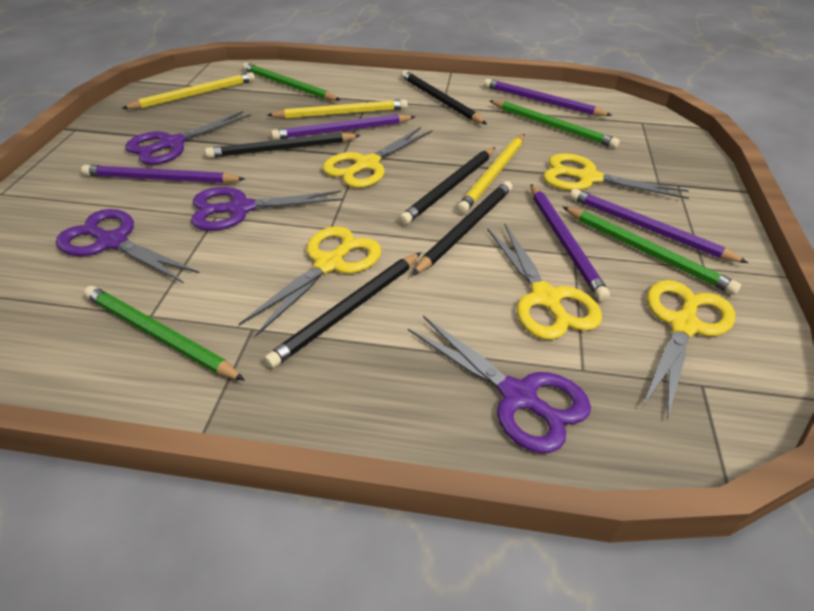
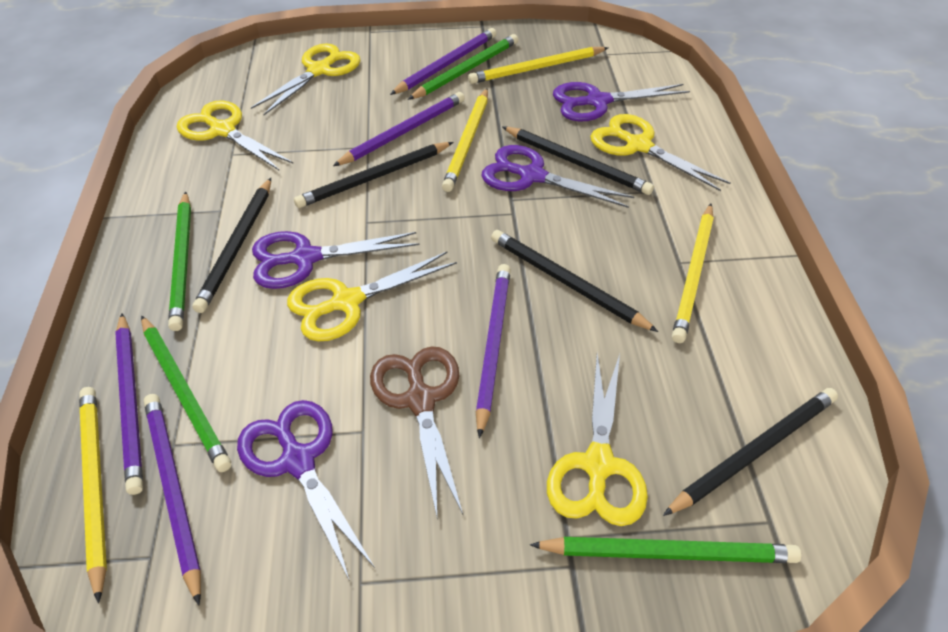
brown scissors: none = 0 -> [370,346,463,516] = 1
yellow pencil: [122,72,255,109] [267,99,408,119] [457,134,525,213] = 3 -> [79,387,107,603] [442,88,488,192] [468,47,608,84] [672,204,714,343] = 4

